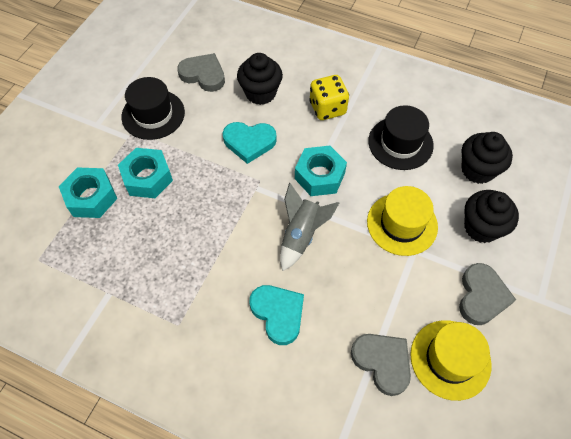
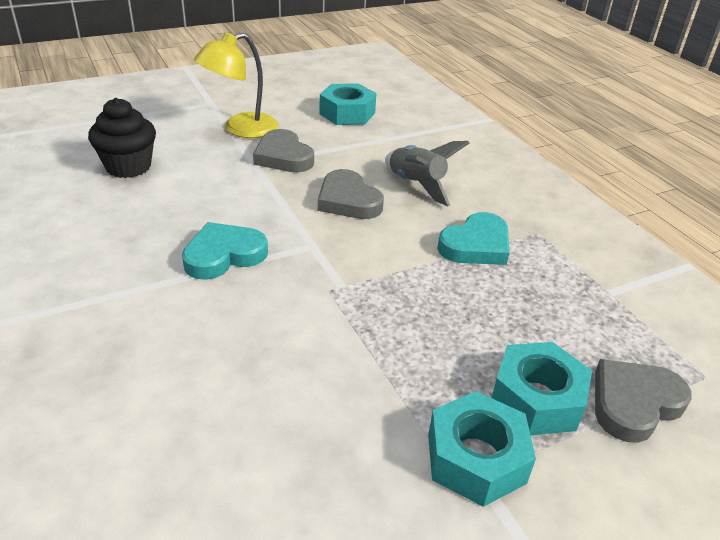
black cupcake: [237,53,283,105] [461,132,513,184] [464,190,519,243] = 3 -> [88,98,156,178] = 1
black hat: [121,77,185,140] [368,105,434,170] = 2 -> none = 0
yellow dice: [309,75,349,120] = 1 -> none = 0
yellow hat: [367,186,438,256] [410,320,492,401] = 2 -> none = 0
yellow lamp: none = 0 -> [194,32,278,138] = 1

